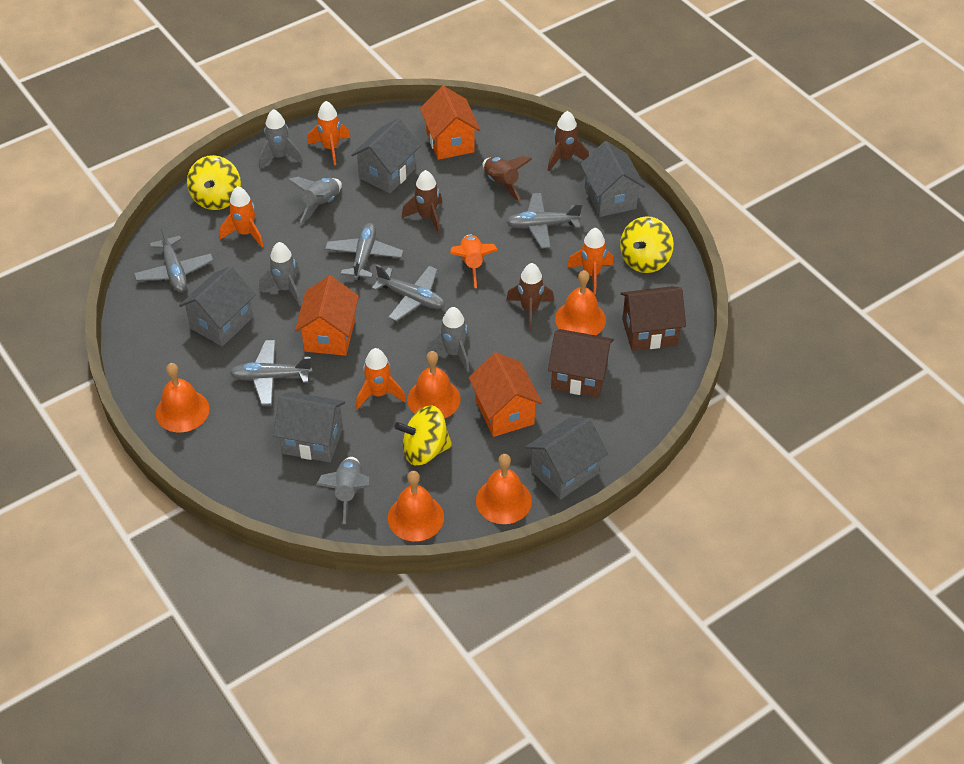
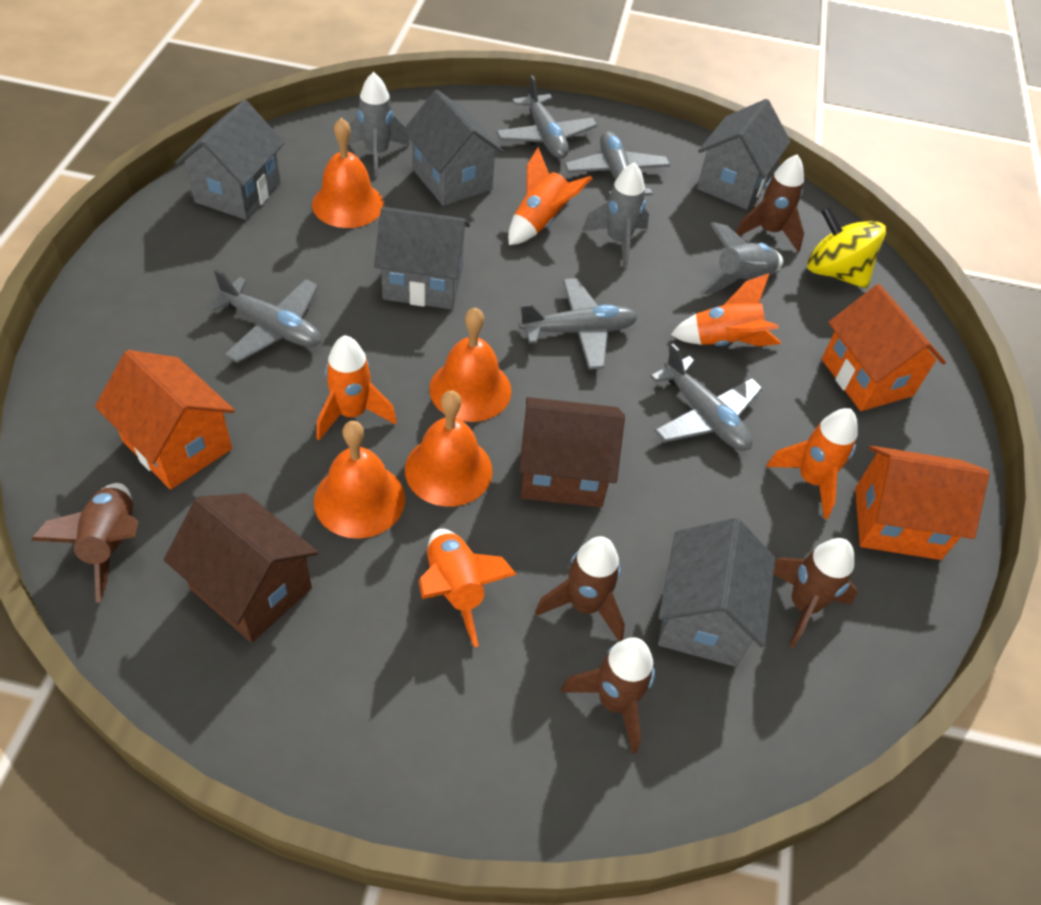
brown rocket: [402,170,442,234] [483,156,532,202] [506,263,554,330] [548,111,589,171] = 4 -> [31,483,138,603] [535,536,625,642] [561,638,655,754] [736,154,804,252] [774,538,857,648] = 5
grey rocket: [259,109,303,168] [259,242,301,305] [288,177,342,223] [316,457,371,524] [426,307,469,372] = 5 -> [348,72,410,177] [582,162,649,268] [701,222,783,294] = 3
orange bell: [156,363,210,432] [388,471,444,541] [407,351,461,418] [476,454,532,524] [555,270,606,335] = 5 -> [312,118,384,228] [314,421,405,539] [405,390,493,507] [429,307,512,422] = 4
yellow spinning top: [187,155,241,210] [395,406,452,465] [620,216,674,273] = 3 -> [807,206,886,288] = 1

